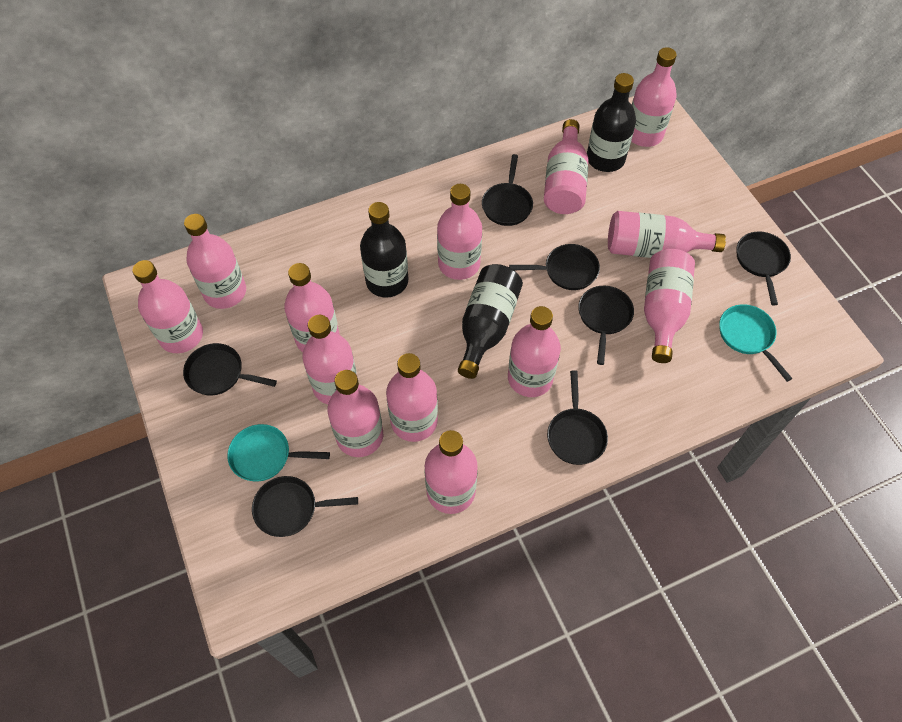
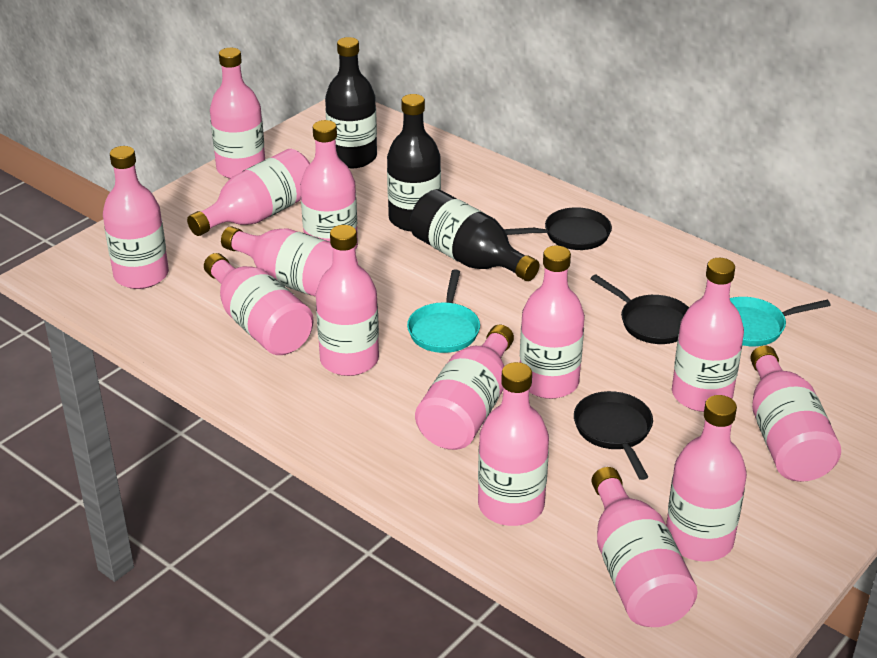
black pan: [183,343,277,395] [252,476,358,537] [482,154,533,226] [509,244,600,290] [547,370,608,465] [578,286,634,365] [736,231,791,305] = 7 -> [504,207,612,250] [574,391,653,480] [590,274,689,344] = 3
pink bottle: [132,260,203,353] [184,214,246,309] [284,263,340,352] [302,315,358,404] [327,370,383,457] [386,353,438,442] [424,430,478,514] [437,184,482,280] [508,306,561,397] [544,119,589,214] [608,211,726,258] [631,47,677,147] [644,249,695,363] = 13 -> [103,146,169,289] [187,149,310,236] [204,253,313,355] [210,48,265,179] [221,226,358,297] [300,120,358,250] [316,225,379,376] [415,325,514,450] [478,362,549,526] [520,246,585,399] [592,467,698,627] [666,395,747,561] [672,258,744,412] [750,346,841,482] = 14

